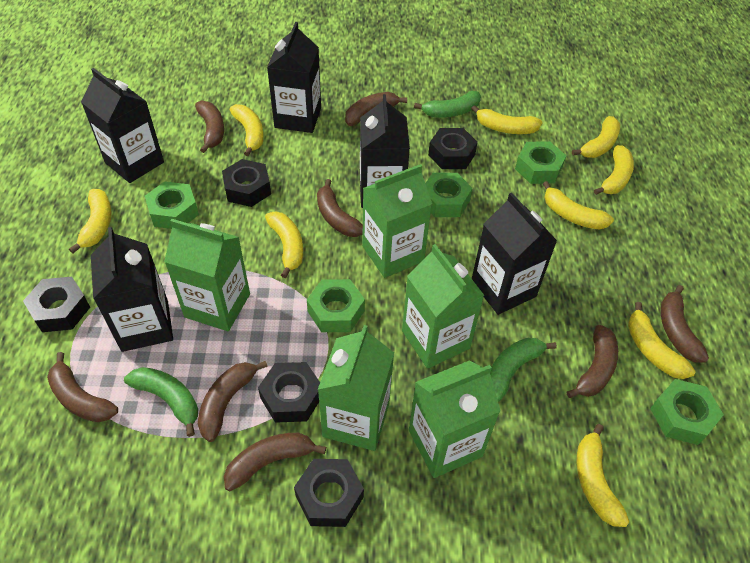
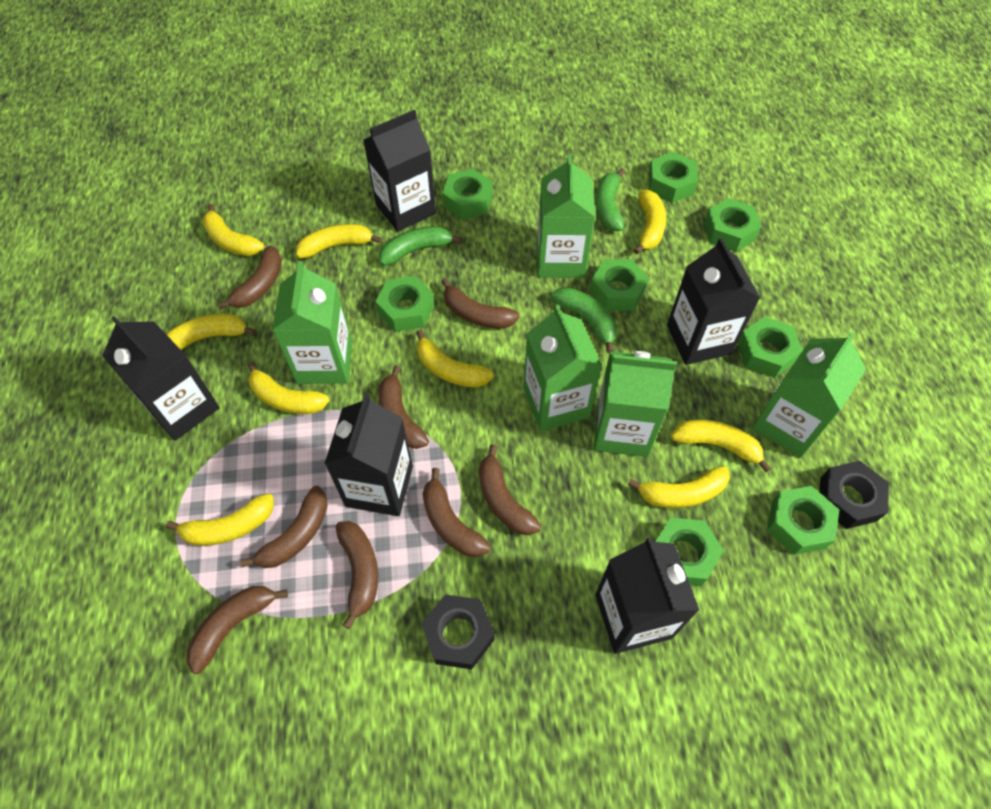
black nut: [23,277,90,332] [222,159,271,207] [258,362,320,423] [294,459,364,527] [428,128,478,169] = 5 -> [421,595,495,669] [819,461,889,529] = 2
green nut: [145,181,199,229] [307,279,365,332] [425,173,472,217] [515,141,566,184] [650,379,724,445] = 5 -> [375,276,434,332] [442,169,493,220] [590,259,649,311] [649,152,698,203] [655,518,724,586] [704,198,761,252] [738,317,803,378] [767,486,839,555] = 8

